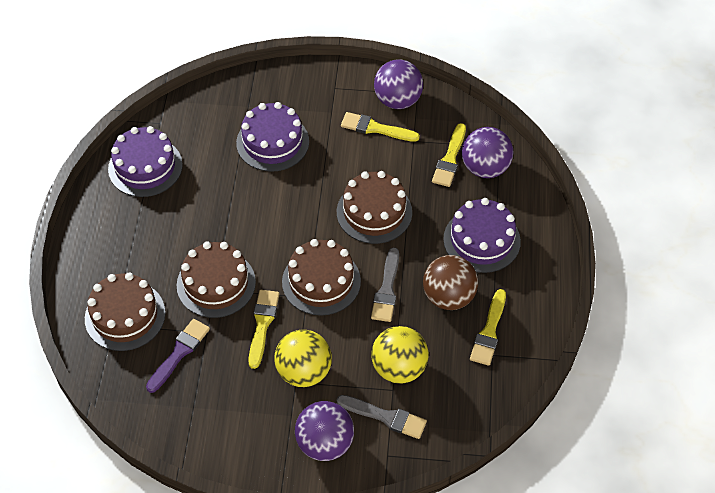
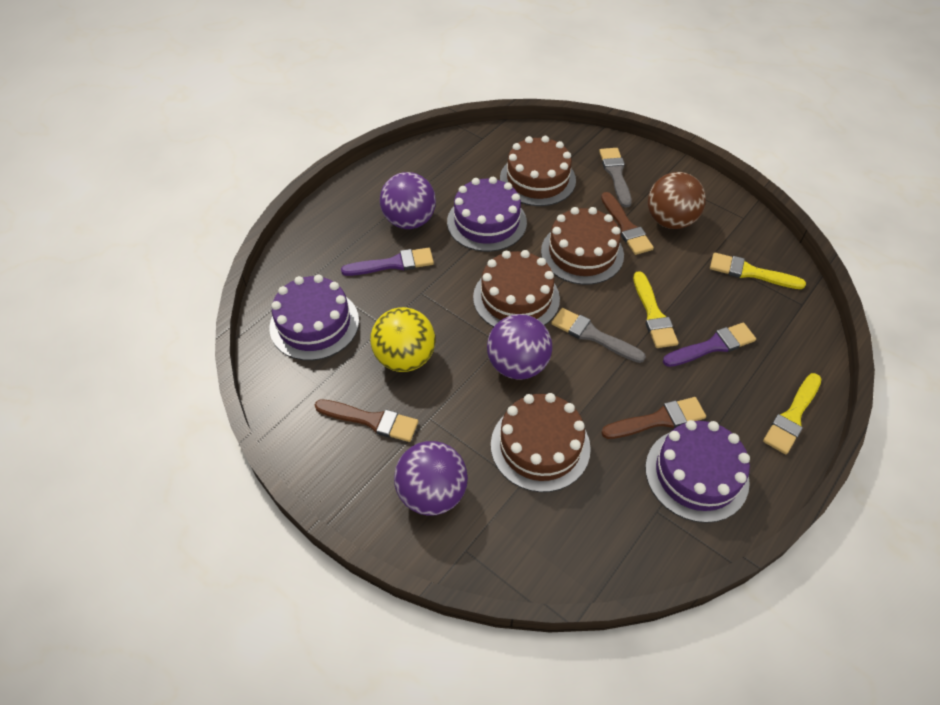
brown brush: none = 0 -> [315,399,418,442] [601,192,654,255] [601,397,706,439] = 3
purple brush: [146,319,210,393] = 1 -> [341,247,434,276] [663,323,756,367] = 2
yellow ball: [274,330,332,387] [371,326,429,383] = 2 -> [370,307,435,372] = 1
yellow brush: [248,290,279,369] [341,112,420,142] [432,123,466,187] [470,289,506,366] = 4 -> [633,271,678,348] [710,253,806,289] [763,373,821,454] = 3

